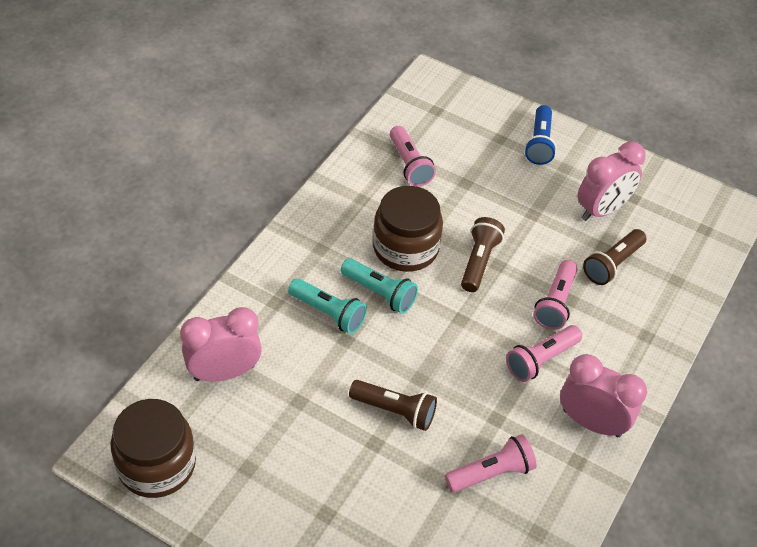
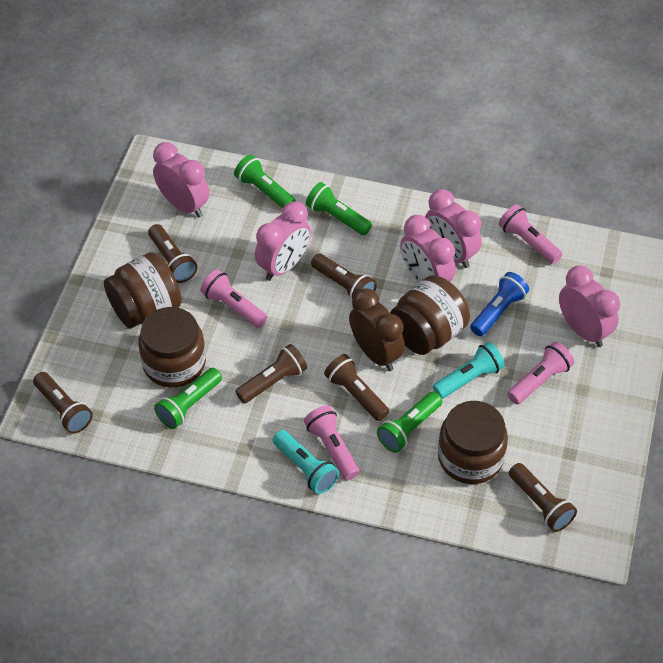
brown clock: none = 0 -> [349,288,405,371] = 1
brown flashlight: [349,380,437,431] [461,217,505,292] [583,229,646,285] = 3 -> [33,372,93,434] [148,224,198,283] [235,344,307,403] [311,253,377,302] [324,354,389,421] [509,463,577,532] = 6
brown jar: [110,399,196,498] [373,186,443,272] = 2 -> [104,252,182,328] [138,307,206,388] [390,275,470,355] [438,401,508,484] = 4
green flashlight: none = 0 -> [154,368,222,429] [234,155,296,209] [306,182,372,235] [377,392,442,453] = 4
pink clock: [180,307,262,382] [560,354,647,437] [578,141,646,221] = 3 -> [153,142,210,218] [255,201,311,281] [400,215,456,282] [425,189,482,268] [559,266,620,347] = 5

